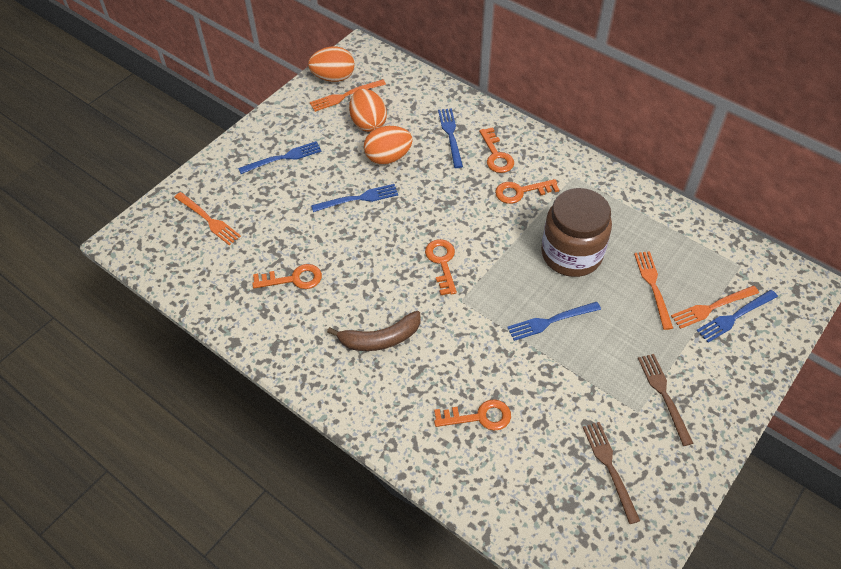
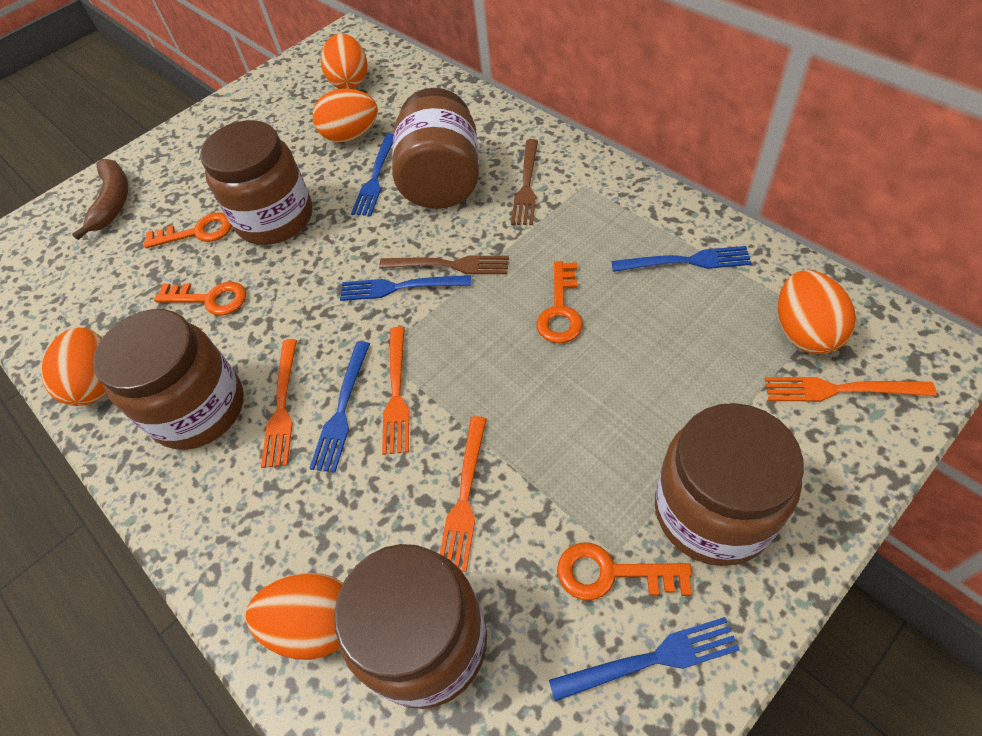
brown jar: [541,188,612,277] = 1 -> [93,309,244,450] [200,120,312,245] [334,544,487,709] [392,88,479,209] [655,403,804,566] = 5
orange egg: [308,47,355,82] [349,89,387,132] [364,126,413,165] = 3 -> [41,328,106,406] [246,573,343,660] [313,89,378,143] [321,33,367,89] [778,270,856,354] = 5
orange key: [252,264,322,289] [425,239,457,295] [434,399,511,431] [479,127,514,173] [495,179,559,204] = 5 -> [144,212,232,248] [154,282,246,315] [537,261,583,343] [557,543,692,600] = 4

